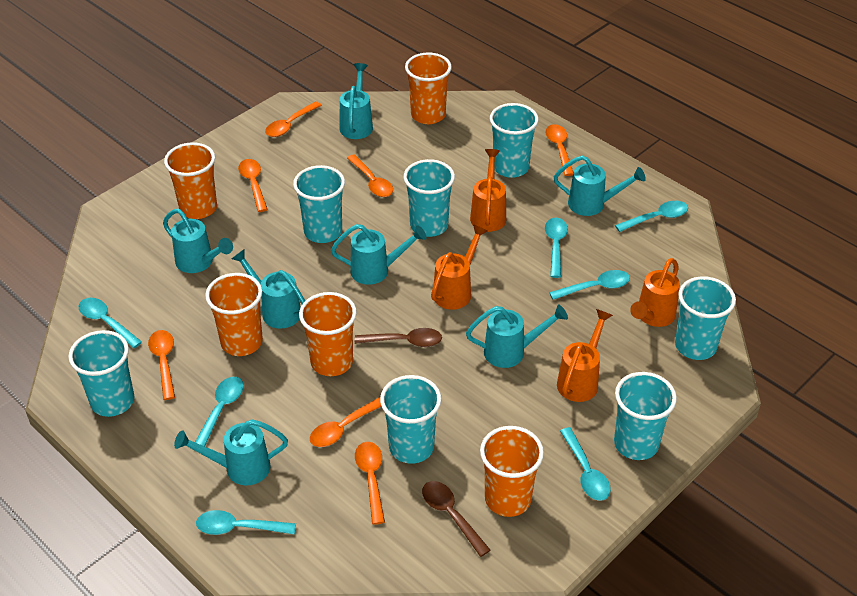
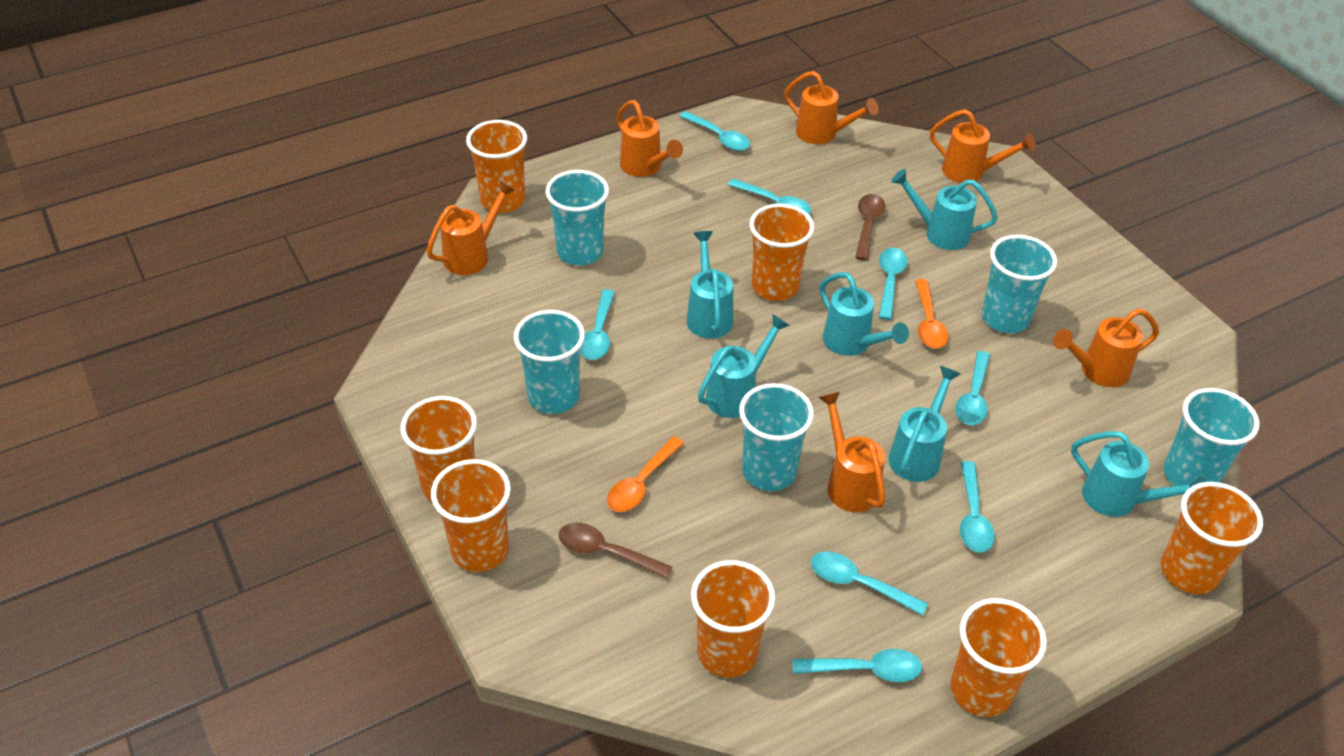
orange cup: [164,142,217,219] [205,273,263,356] [299,292,357,376] [405,52,452,124] [480,426,544,517] = 5 -> [401,396,477,502] [431,459,511,572] [466,120,527,213] [691,560,775,677] [750,204,814,301] [950,598,1047,717] [1161,482,1263,594] = 7
orange spoon: [148,330,175,400] [238,159,268,212] [265,101,322,137] [310,397,382,447] [347,154,393,197] [355,442,385,525] [545,124,573,176] = 7 -> [607,436,684,512] [915,279,948,349] = 2
orange watering can: [431,224,487,309] [470,149,506,232] [557,309,613,402] [630,258,680,327] = 4 -> [426,181,516,275] [617,100,683,177] [784,71,878,144] [818,391,886,512] [930,109,1036,183] [1053,308,1159,387] = 6
turquoise cup: [68,330,134,417] [293,165,345,243] [380,375,442,464] [403,159,455,237] [490,103,539,178] [614,372,677,460] [675,276,736,360] = 7 -> [514,310,585,414] [546,170,609,265] [739,383,814,491] [981,235,1057,333] [1163,388,1260,486] = 5
turquoise spoon: [79,298,142,348] [195,377,244,446] [196,510,296,535] [545,218,568,278] [549,270,630,300] [560,427,611,501] [615,201,688,232] = 7 -> [581,289,615,360] [679,111,750,151] [728,178,811,214] [792,649,922,682] [811,551,928,616] [879,248,908,320] [955,351,990,425] [960,461,995,553] = 8
turquoise watering can: [163,209,233,273] [174,419,288,485] [232,249,305,329] [331,224,426,285] [340,63,373,139] [466,305,568,368] [554,156,646,216] = 7 -> [687,231,733,338] [698,314,790,418] [819,272,909,356] [888,366,960,482] [891,169,998,250] [1071,431,1206,517] = 6

